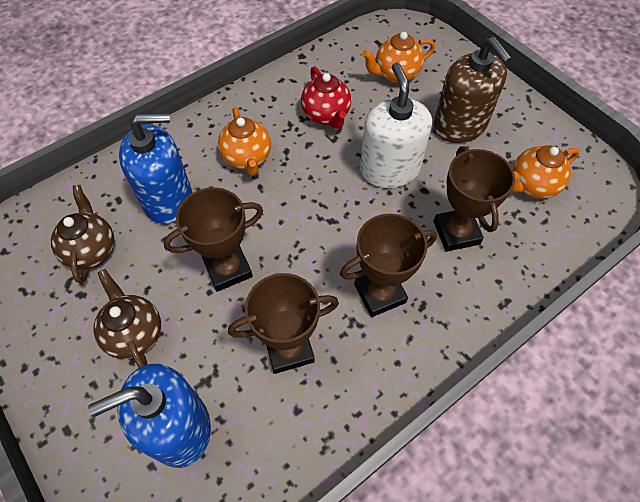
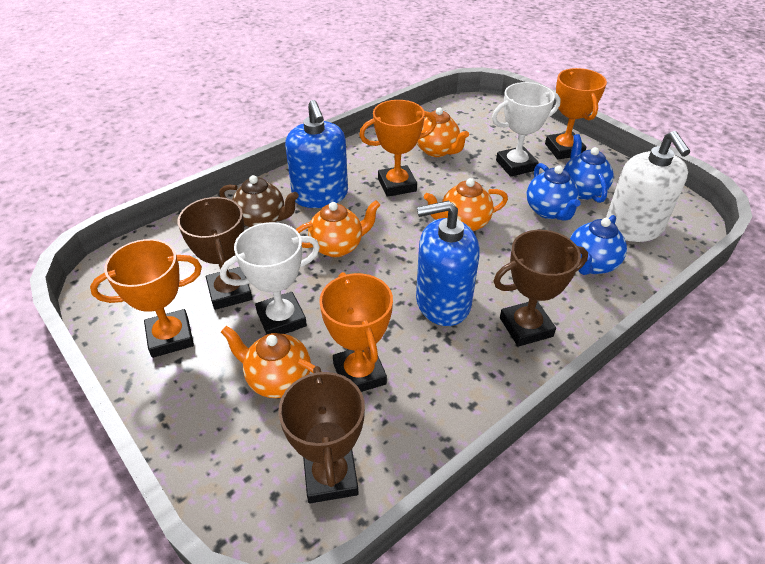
blue teapot: none = 0 -> [526,163,581,221] [564,134,614,203] [570,215,627,275] = 3
brown soap dispenser: [434,37,512,143] = 1 -> none = 0
brown teapot: [51,185,114,284] [93,269,161,368] = 2 -> [219,175,299,227] = 1
brown trophy: [163,187,263,292] [228,273,339,374] [340,214,437,317] [434,146,515,252] = 4 -> [177,197,252,310] [278,366,365,503] [493,230,588,347] = 3
orange teapot: [218,107,271,176] [362,32,435,83] [512,145,580,199] = 3 -> [221,326,315,398] [296,200,380,257] [417,107,469,157] [424,178,508,231] = 4
orange trophy: none = 0 -> [90,239,202,358] [319,272,393,392] [359,100,436,197] [545,68,607,159] = 4
red teapot: [301,66,351,129] = 1 -> none = 0
white trophy: none = 0 -> [220,222,320,334] [492,82,561,177] = 2

